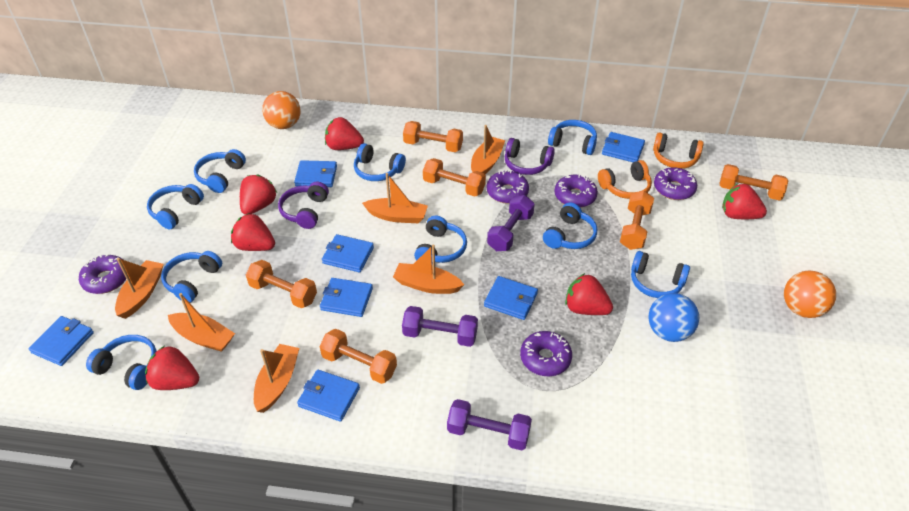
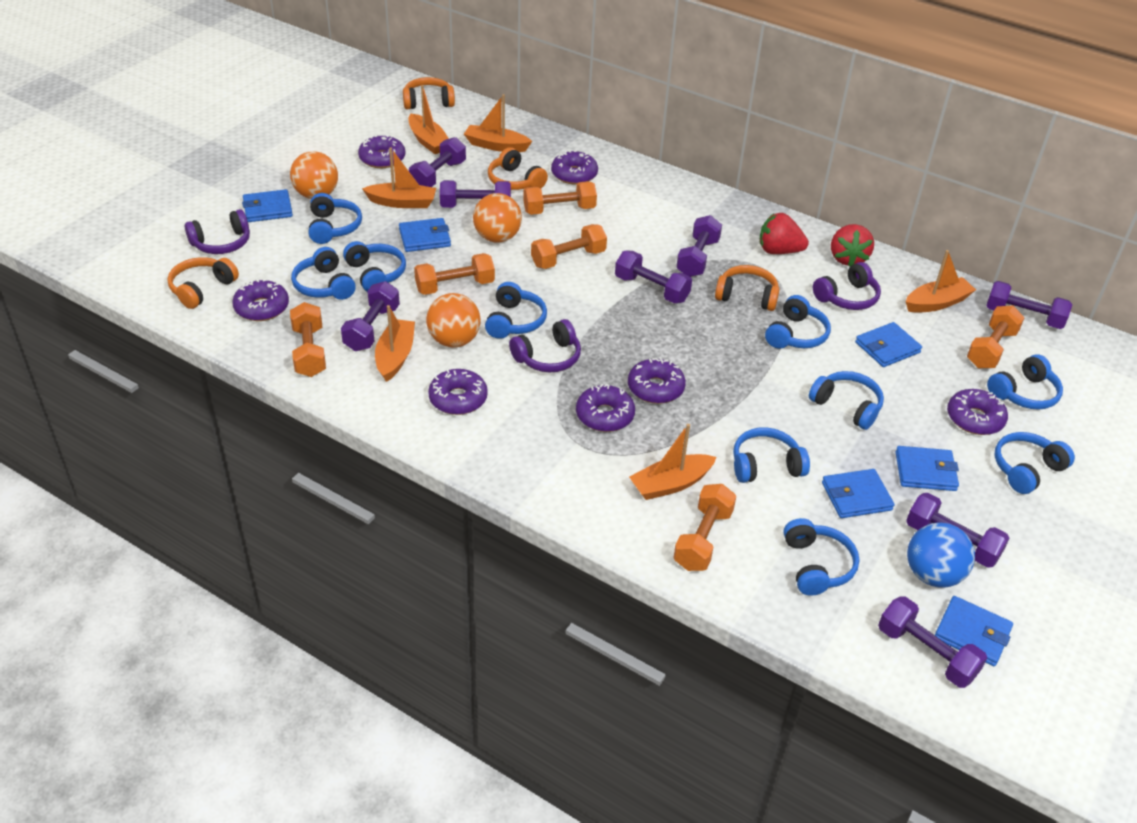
blue headphones: [86,335,157,390] [147,184,204,229] [161,251,222,303] [194,149,246,193] [354,143,406,181] [414,215,467,263] [543,203,597,249] [548,120,597,155] [631,251,690,298] = 9 -> [291,247,356,300] [309,193,362,244] [343,241,406,292] [485,282,547,339] [733,428,810,483] [765,295,831,349] [783,518,859,596] [809,371,884,430] [987,354,1063,410] [995,432,1075,494] = 10
blue wallet: [29,316,94,366] [294,160,337,187] [297,370,360,422] [320,278,373,317] [322,234,374,272] [484,276,538,320] [602,132,645,162] = 7 -> [242,189,293,222] [399,218,451,252] [822,469,894,518] [855,322,922,367] [896,446,959,491] [935,596,1013,666] = 6
orange ball: [262,91,301,129] [784,271,836,318] = 2 -> [290,151,338,199] [426,293,481,347] [473,193,522,242] = 3
orange headphones: [598,160,652,199] [653,132,704,169] = 2 -> [168,257,239,309] [403,77,455,109] [488,147,548,190] [715,265,780,311] = 4
purple donut: [79,254,126,294] [487,170,529,204] [520,331,572,376] [554,175,598,208] [654,167,697,200] = 5 -> [233,279,289,321] [358,135,405,168] [428,369,488,415] [551,150,598,185] [576,384,635,432] [628,357,686,404] [947,389,1008,435] = 7
purple dumbbell: [402,306,478,347] [447,399,532,451] [487,195,535,251] = 3 -> [341,281,400,351] [409,137,466,187] [440,180,511,208] [615,251,692,303] [676,215,722,277] [878,597,987,688] [906,493,1010,568] [986,281,1072,329] = 8
purple headphones: [278,182,329,229] [504,138,555,175] = 2 -> [185,209,250,254] [509,319,581,372] [813,262,881,310] = 3
red strawberry: [145,346,199,390] [231,213,275,251] [240,174,277,215] [325,117,364,150] [565,273,613,315] [722,183,767,219] = 6 -> [759,213,809,254] [831,224,874,267] = 2

